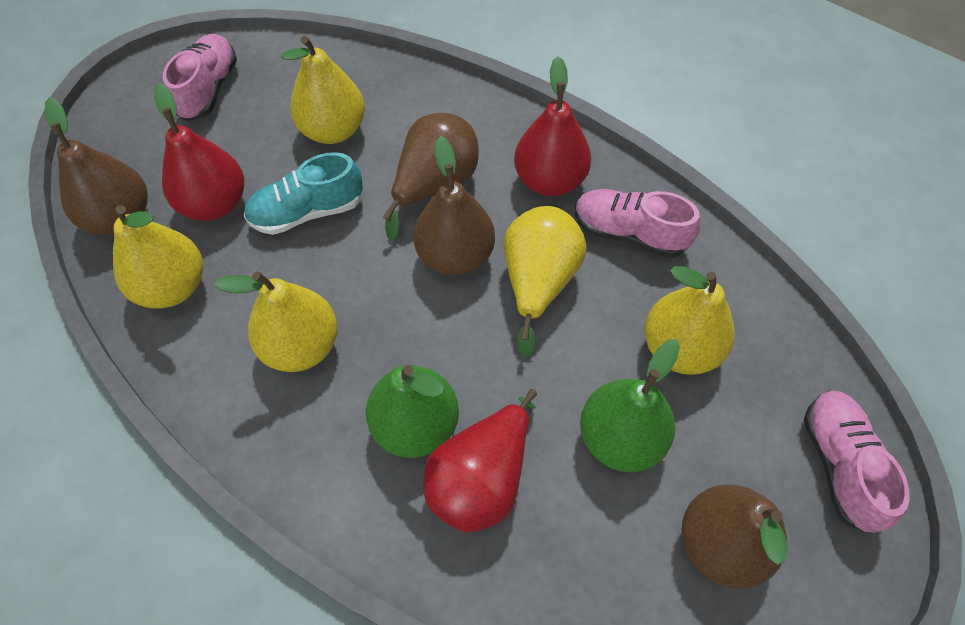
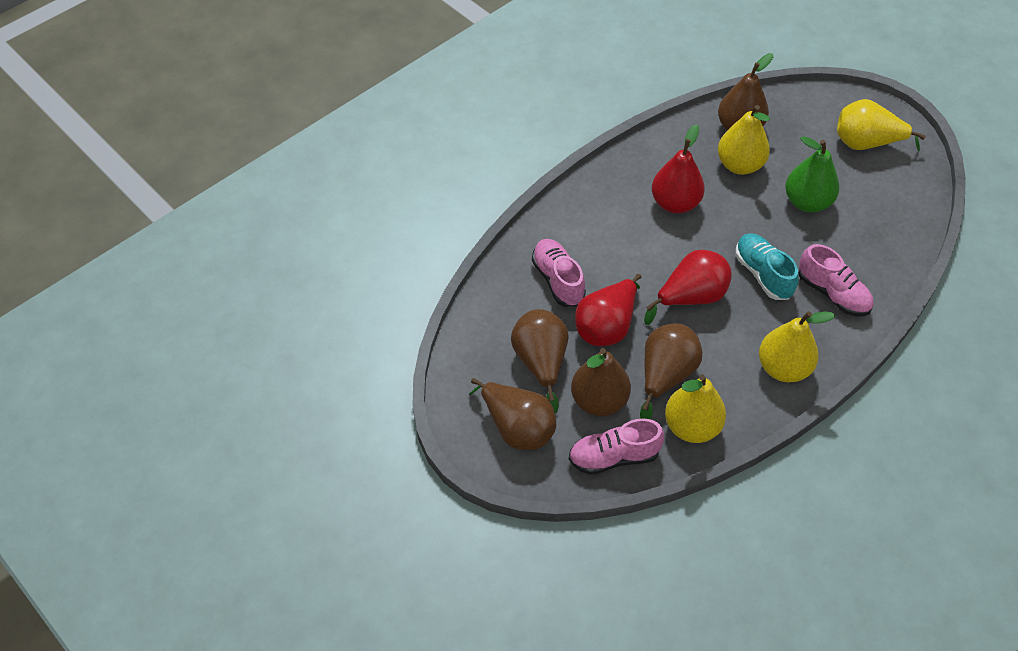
brown pear: [45,97,148,235] [383,113,479,241] [414,136,495,276] [682,484,788,589] = 4 -> [469,378,556,450] [511,309,569,413] [571,348,631,416] [640,323,702,419] [718,53,773,131] = 5
green pear: [366,365,459,458] [580,339,680,472] = 2 -> [785,136,839,213] = 1
yellow pear: [113,205,203,309] [214,271,338,372] [281,36,365,144] [504,206,587,358] [644,266,735,375] = 5 -> [665,374,726,443] [718,105,770,175] [759,311,836,383] [837,99,926,152] = 4

